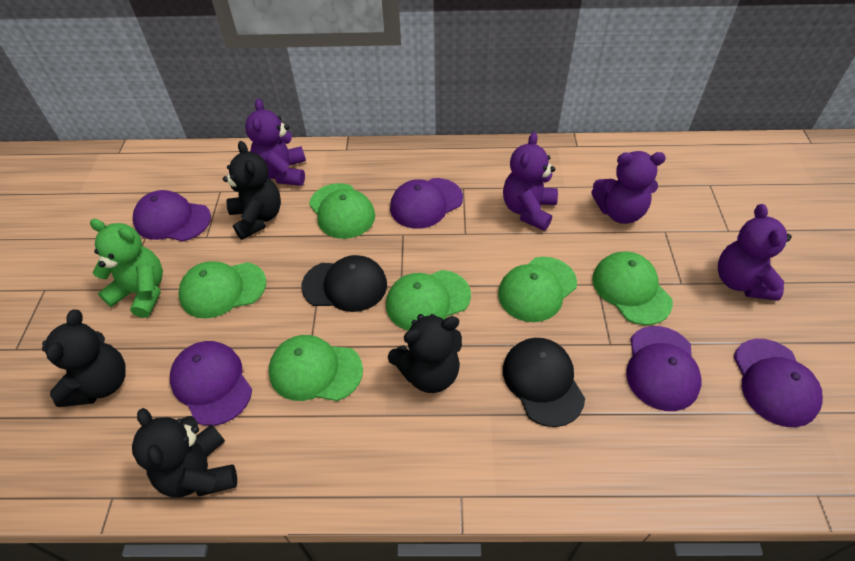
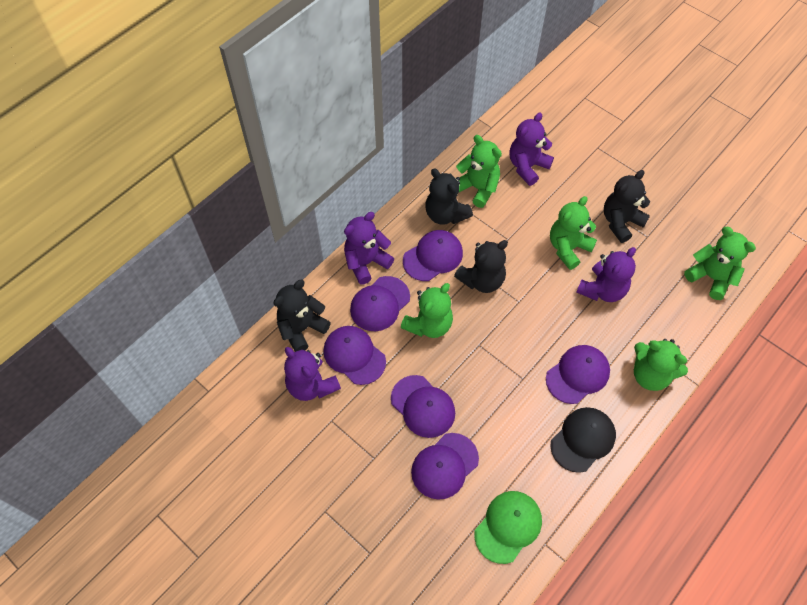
black cap: [301,255,387,312] [503,338,585,427] = 2 -> [550,407,616,473] = 1
green cap: [178,261,266,318] [269,335,363,401] [309,183,375,239] [386,270,471,331] [498,257,577,322] [593,252,673,325] = 6 -> [474,491,542,564] = 1
green teddy bear: [90,219,163,318] = 1 -> [401,283,453,338] [456,135,502,208] [550,196,597,270] [634,339,688,391] [684,227,756,300] = 5
purple cap: [133,190,211,241] [170,341,252,426] [390,178,463,229] [626,326,702,411] [734,339,823,427] = 5 -> [324,326,386,385] [350,276,410,331] [391,375,455,438] [403,230,463,281] [411,433,479,500] [546,345,610,404] = 6

